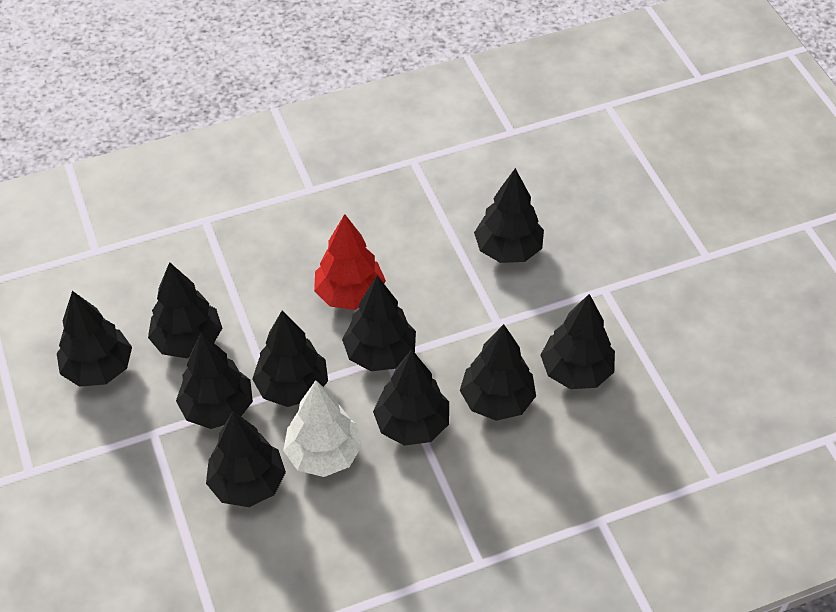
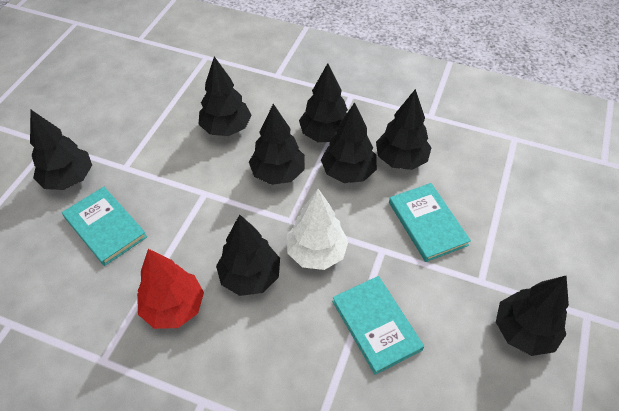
black tree: [57,291,132,387] [148,262,222,358] [176,332,253,429] [206,411,286,507] [252,310,328,407] [342,275,416,371] [373,349,449,446] [460,324,536,421] [474,168,544,263] [540,294,615,389] = 10 -> [30,109,92,190] [199,56,252,136] [216,214,280,296] [249,104,305,185] [299,63,348,142] [321,102,377,183] [376,89,432,170] [496,276,569,356] = 8
turquoise book: none = 0 -> [62,187,147,266] [332,276,424,375] [389,183,471,262] = 3

